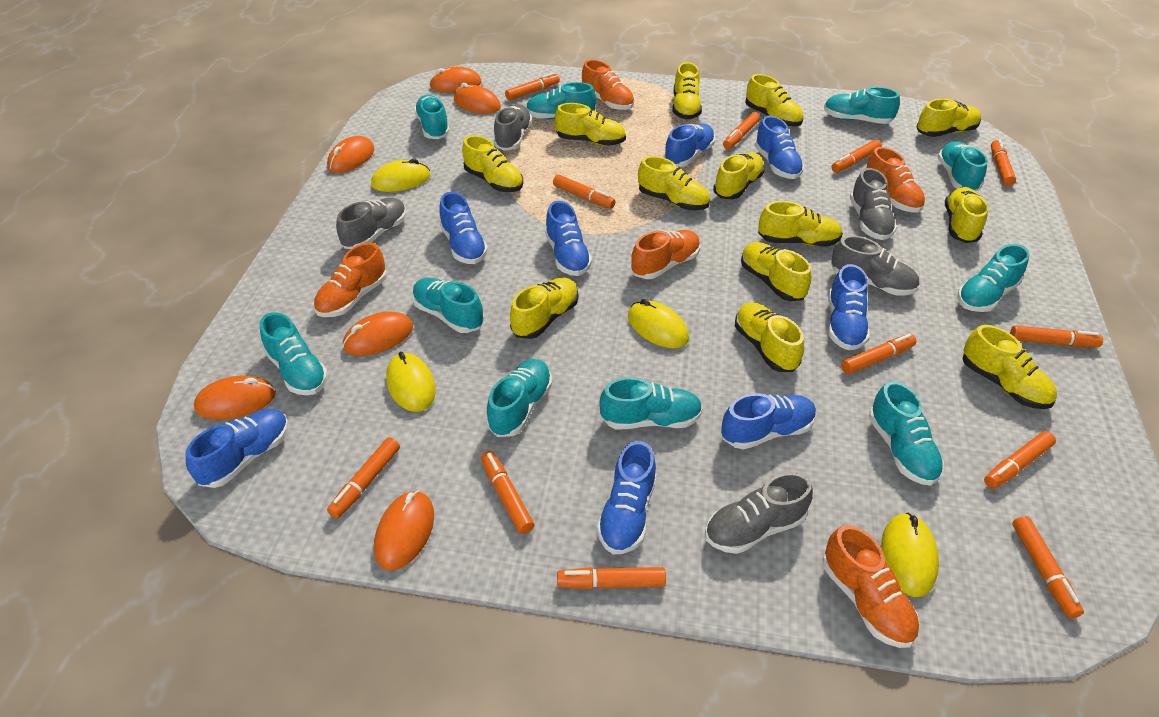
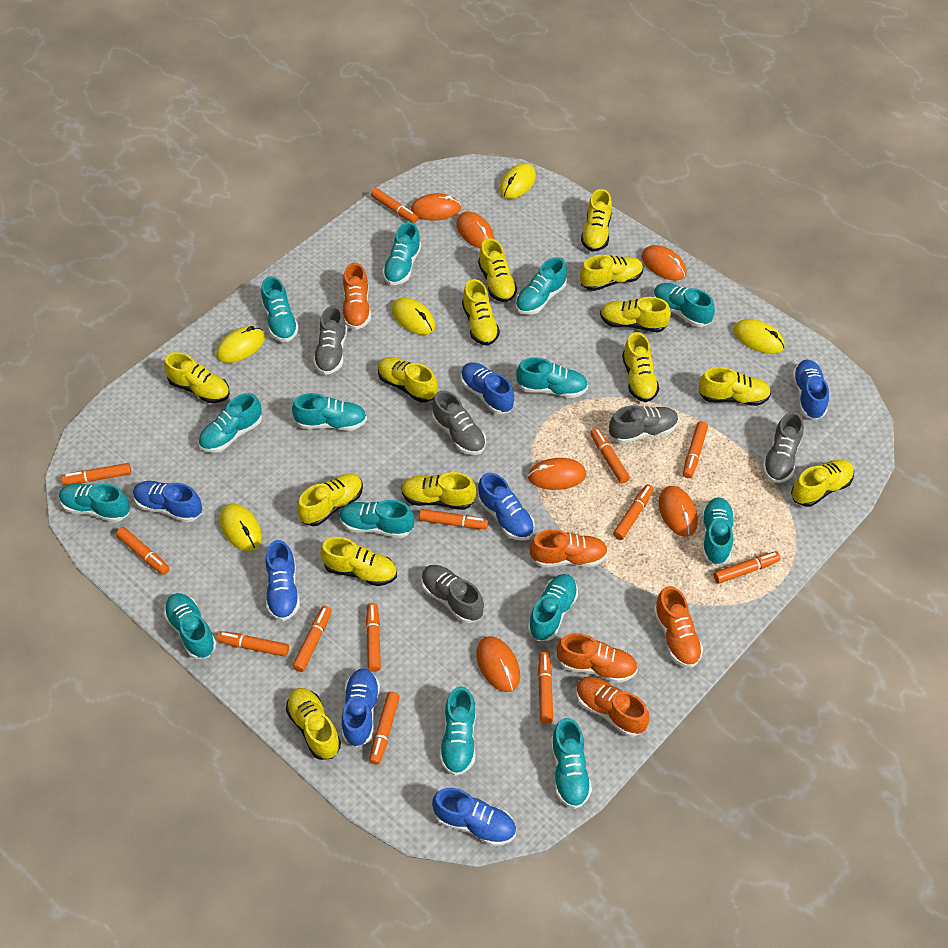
blue shoe: [186,409,289,488] [439,192,488,264] [545,201,592,276] [597,441,656,554] [664,123,715,167] [721,393,817,449] [754,116,804,179] [828,264,870,350] = 8 -> [133,481,202,522] [265,540,300,621] [342,668,380,747] [432,788,516,846] [461,362,514,414] [478,473,535,541] [792,360,829,420] = 7
orange marker: [327,437,400,518] [481,451,534,534] [505,72,560,101] [553,174,616,209] [557,567,666,589] [723,112,760,149] [831,139,882,173] [841,334,917,374] [984,431,1056,489] [991,139,1016,186] [1010,325,1103,347] [1012,516,1084,618] = 12 -> [61,463,131,485] [116,527,170,575] [216,631,289,657] [292,606,332,672] [366,603,381,672] [369,692,400,765] [370,188,418,223] [419,509,488,529] [538,652,553,724] [590,428,630,484] [613,484,654,540] [683,421,708,478] [713,551,781,584] = 13
turquoise shoe: [260,312,328,395] [412,278,484,333] [414,95,450,139] [486,359,552,437] [526,82,596,119] [599,377,703,429] [824,87,900,124] [869,381,944,486] [937,141,987,191] [957,244,1029,312] = 10 -> [59,483,130,522] [163,593,216,659] [198,393,262,453] [261,276,299,342] [292,393,367,431] [339,500,414,538] [382,222,421,285] [440,686,476,776] [515,257,567,314] [516,357,588,398] [528,574,578,641] [551,718,592,809] [653,283,715,327] [702,497,734,565] = 14
yellow mouse: [371,159,430,192] [386,352,436,412] [628,299,689,348] [881,513,939,597] = 4 -> [216,326,265,363] [220,504,262,551] [392,298,435,335] [499,163,536,199] [733,319,784,354] = 5
yellow shoe: [462,135,523,192] [510,278,578,339] [555,103,626,146] [638,156,710,210] [673,62,702,120] [713,152,764,199] [735,302,804,372] [741,242,812,301] [745,74,803,127] [758,201,843,247] [916,99,981,137] [945,187,988,243] [962,325,1057,409] = 13 -> [164,352,230,403] [286,688,341,760] [297,473,363,526] [320,537,397,586] [378,357,437,403] [401,472,476,510] [462,279,500,346] [478,238,517,302] [580,255,643,291] [581,189,612,252] [600,297,671,332] [622,332,659,402] [699,367,771,406] [791,460,854,507] = 14

